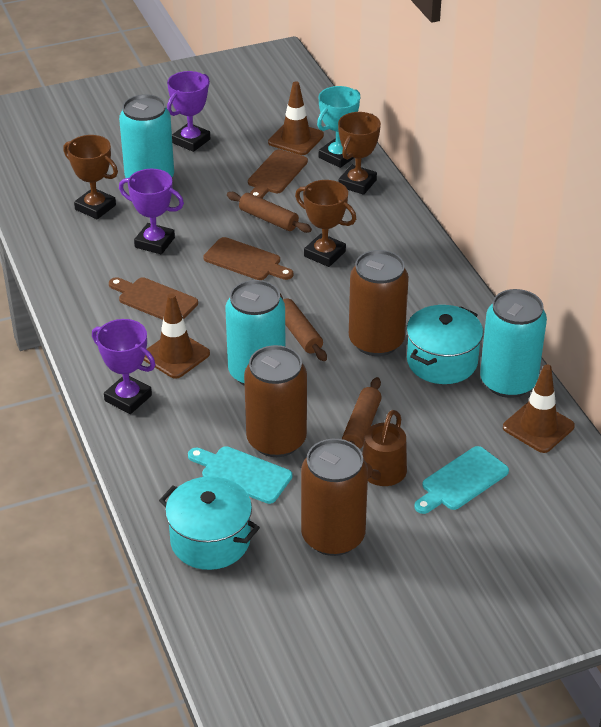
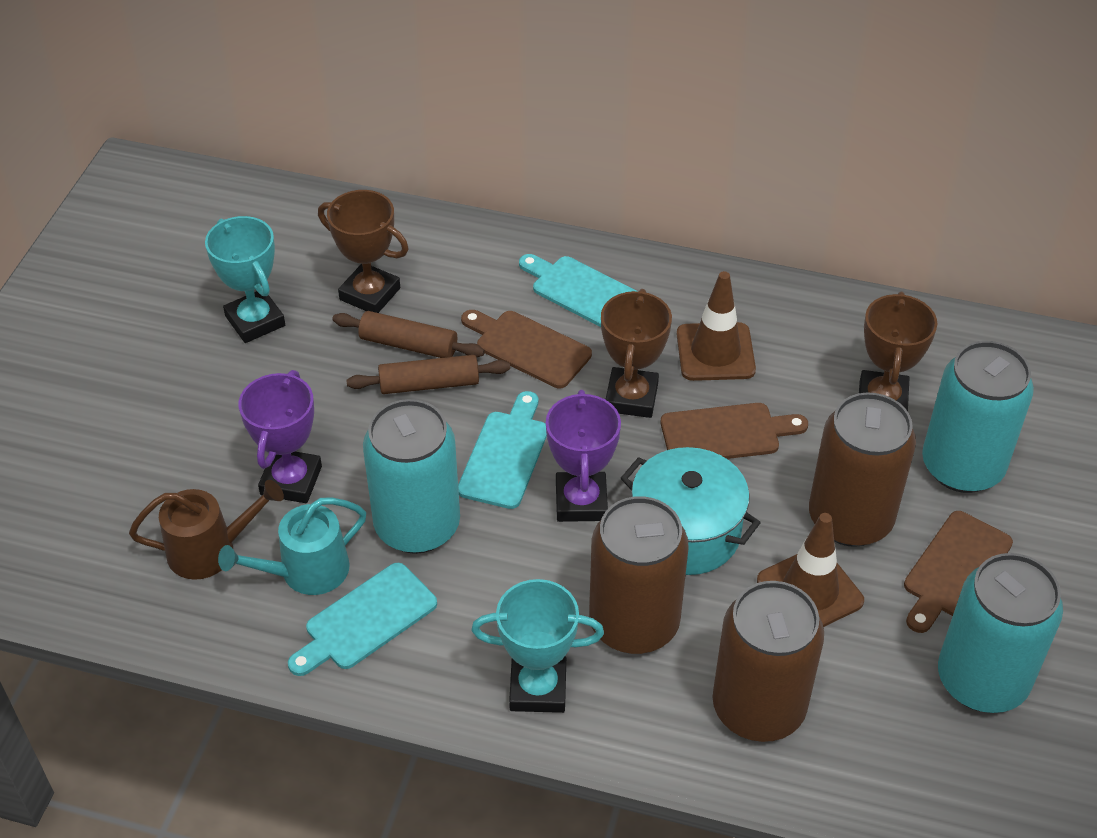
brown rolling pin: [227,192,312,233] [280,294,327,361] [342,377,382,449] = 3 -> [332,311,485,358] [346,355,510,394] = 2
brown traffic cone: [144,293,210,379] [268,81,324,155] [503,364,575,453] = 3 -> [677,271,756,381] [757,513,864,627] = 2
purple trophy: [92,319,155,414] [119,169,184,254] [167,71,210,152] = 3 -> [239,370,322,503] [546,390,621,522] = 2
turquoise cutting board: [188,446,292,504] [414,446,509,514] = 2 -> [288,563,437,676] [458,391,547,509] [519,254,637,327] = 3
turquoise pot: [159,476,260,570] [406,305,483,384] = 2 -> [621,447,761,575] = 1
turquoise trophy: [317,86,360,168] = 1 -> [205,216,285,343] [471,579,604,713] = 2
turquoise watering can: none = 0 -> [218,497,366,595] = 1

